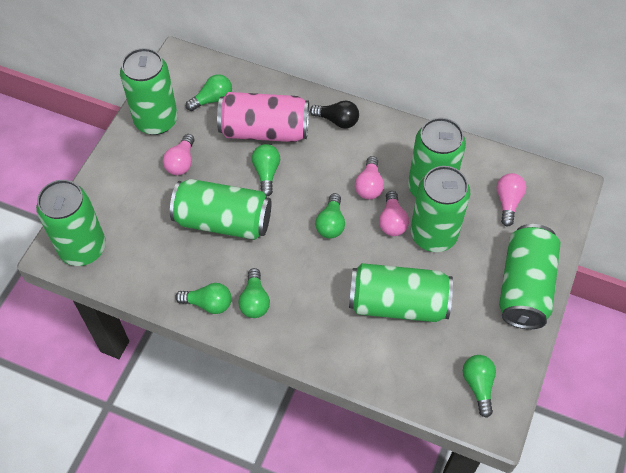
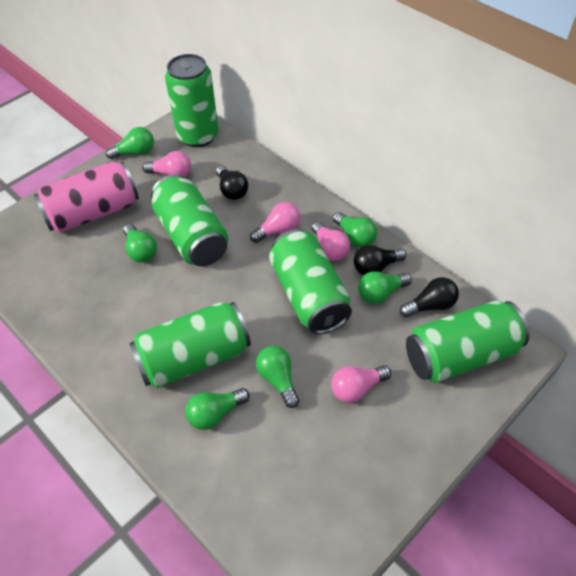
black light bulb: [310,101,359,129] = 1 -> [216,165,248,200] [354,245,407,275] [400,277,459,317] = 3
green can: [36,180,106,266] [120,48,178,135] [170,179,271,240] [349,263,453,322] [408,118,466,198] [411,166,470,252] [499,224,561,329] = 7 -> [129,302,251,388] [151,174,229,266] [165,54,219,147] [269,229,352,334] [406,301,529,383] = 5

